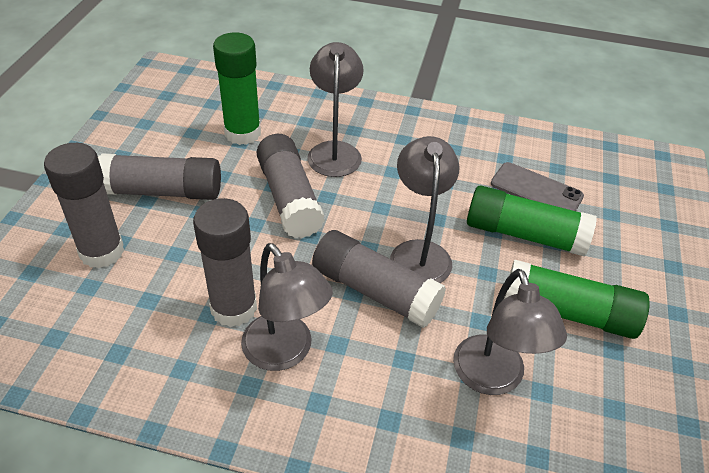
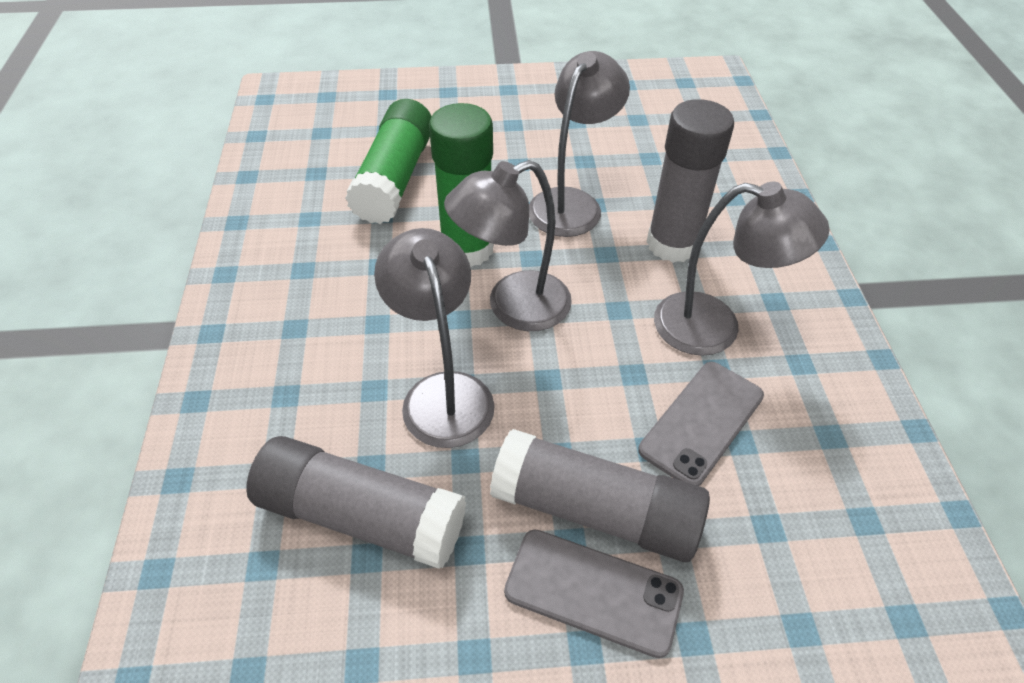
green glue stick: [213,33,261,145] [467,186,597,257] [504,260,650,339] = 3 -> [345,99,432,224] [429,103,494,267] = 2
grey glue stick: [44,143,124,268] [98,153,221,200] [193,198,257,327] [257,134,325,238] [312,230,446,328] = 5 -> [246,436,466,569] [490,429,710,562] [647,99,734,263] = 3
grey phone: [491,162,584,211] = 1 -> [504,530,684,658] [638,362,764,486] = 2

